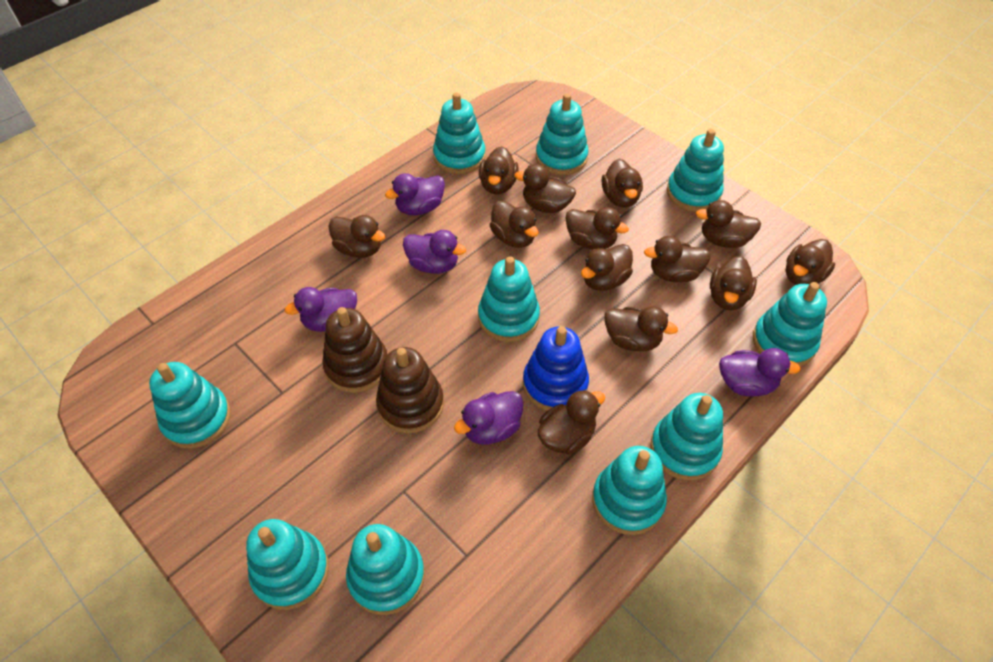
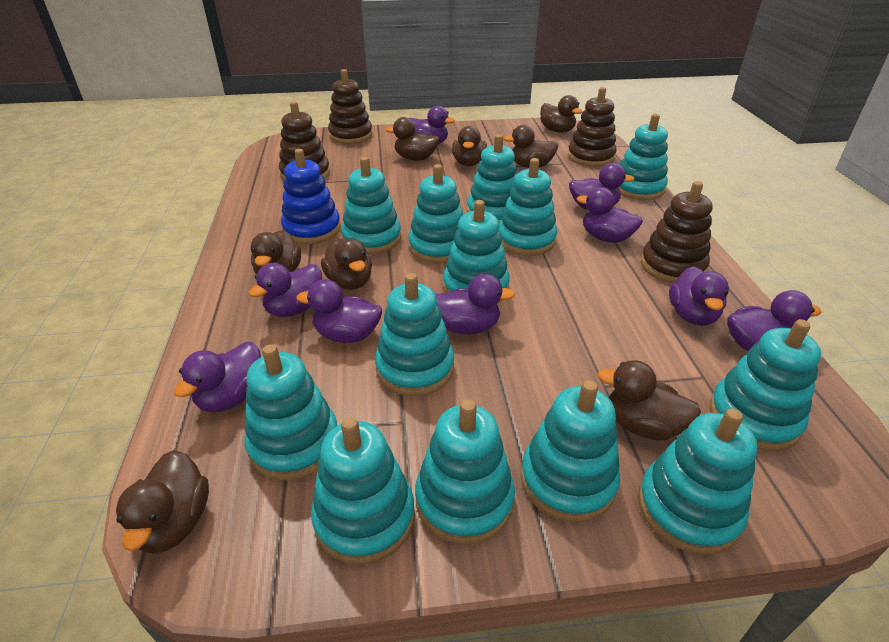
brown duck: [329,215,385,258] [479,146,519,194] [490,200,539,248] [514,164,576,213] [538,390,605,455] [565,207,629,250] [581,244,633,291] [602,159,643,208] [604,306,678,351] [644,236,710,282] [696,200,761,248] [710,256,757,310] [786,239,835,285] = 13 -> [116,450,209,554] [251,230,301,275] [321,238,372,290] [386,117,439,161] [452,126,487,166] [503,125,559,168] [540,95,583,133] [598,360,701,440] = 8
brown stacking toy: [322,307,387,393] [376,347,444,433] = 2 -> [279,101,330,180] [328,69,372,144] [568,87,616,167] [641,181,712,283] = 4
purple duck: [285,287,357,332] [385,173,445,215] [403,230,466,274] [454,391,523,445] [719,348,801,397] = 5 -> [174,342,261,412] [249,263,322,317] [296,279,382,343] [409,106,455,144] [435,274,515,334] [569,163,635,210] [577,187,643,243] [669,266,729,326] [727,290,822,351] = 9
turquoise stacking toy: [149,362,231,449] [246,519,329,610] [346,524,425,615] [433,92,485,174] [478,256,540,342] [536,93,588,175] [592,446,667,535] [650,393,723,481] [667,129,724,212] [753,282,827,366] = 10 -> [244,344,337,480] [311,417,415,565] [341,157,401,254] [375,273,454,396] [408,164,463,263] [415,400,515,545] [443,200,510,303] [467,134,517,222] [499,158,557,256] [521,380,620,522] [618,114,668,200] [638,408,758,555] [710,319,821,451] = 13

